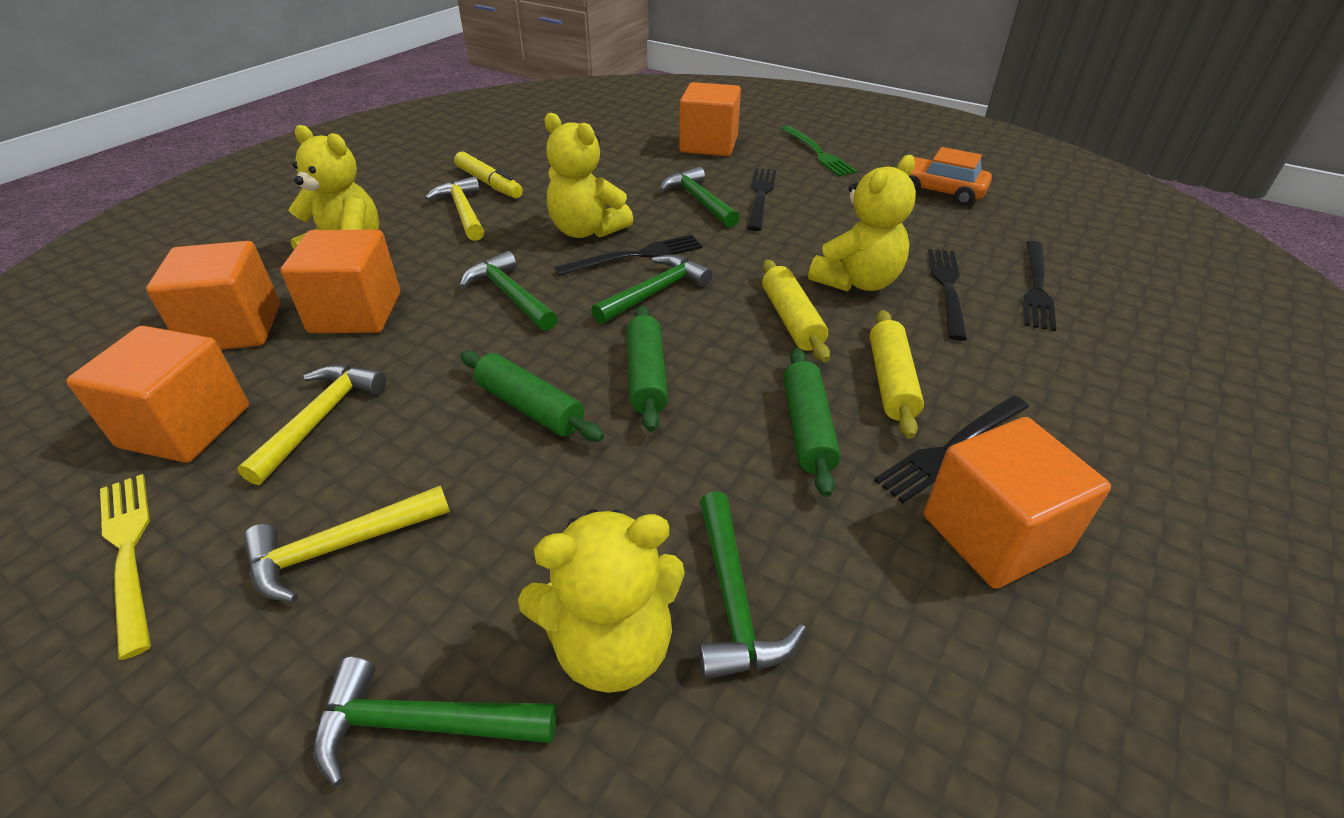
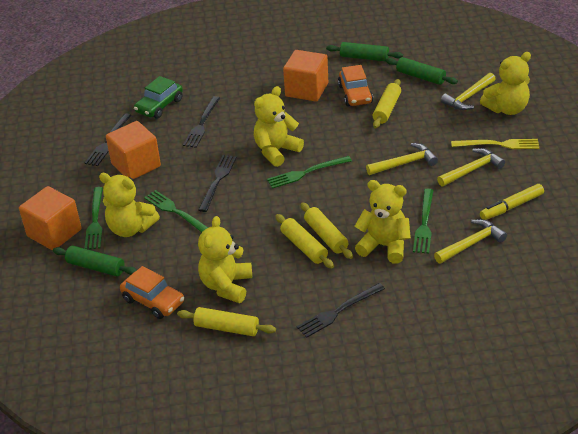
black fork: [554,235,703,276] [747,168,776,231] [874,395,1029,503] [928,249,967,341] [1023,241,1057,331] = 5 -> [85,113,131,166] [183,96,220,148] [199,155,237,212] [297,283,385,338] = 4
green car: none = 0 -> [134,76,183,119] = 1
green fork: [781,126,857,176] = 1 -> [84,187,103,249] [144,190,208,232] [267,156,352,189] [413,189,434,254] = 4
green hammer: [313,657,557,787] [460,251,558,331] [591,254,713,324] [660,166,740,228] [699,491,806,680] = 5 -> none = 0
orange car: [909,147,992,206] = 1 -> [120,266,184,319] [338,65,373,106] = 2
orange cube: [66,326,249,463] [146,241,280,350] [281,230,400,333] [679,82,741,156] [924,417,1111,589] = 5 -> [19,186,82,250] [106,121,161,179] [283,50,328,101] = 3
yellow hammer: [237,365,386,485] [243,486,450,602] [425,176,484,241] = 3 -> [366,143,438,175] [434,219,507,264] [437,148,505,187] [441,73,496,110] = 4
yellow rolling pin: [762,260,830,362] [870,310,924,439] = 2 -> [177,307,276,336] [275,214,334,269] [300,202,353,259] [372,79,401,128] = 4
yellow teddy bear: [288,125,379,249] [518,509,685,693] [544,113,634,238] [808,155,916,292] = 4 -> [99,173,160,237] [198,216,252,303] [254,86,304,167] [355,180,411,264] [480,52,531,115] = 5

